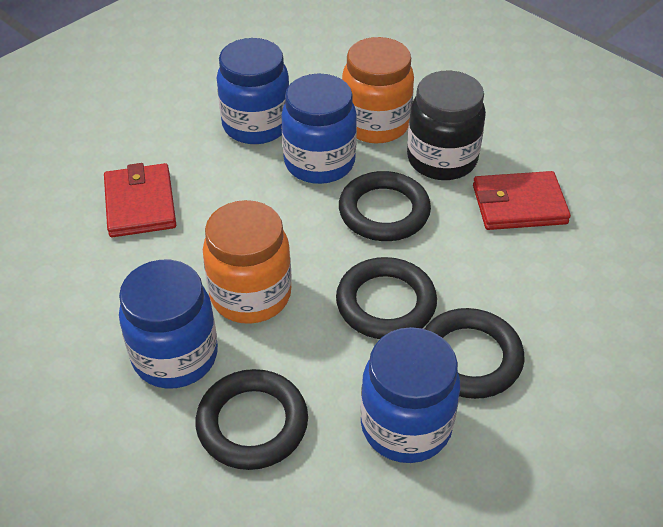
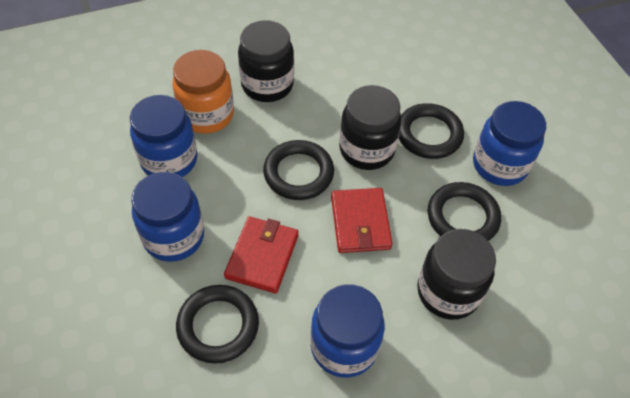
black jar: [407,71,486,180] = 1 -> [238,20,294,102] [339,85,402,170] [417,229,496,320] = 3
orange jar: [203,200,292,324] [342,37,414,143] = 2 -> [172,50,234,134] = 1

